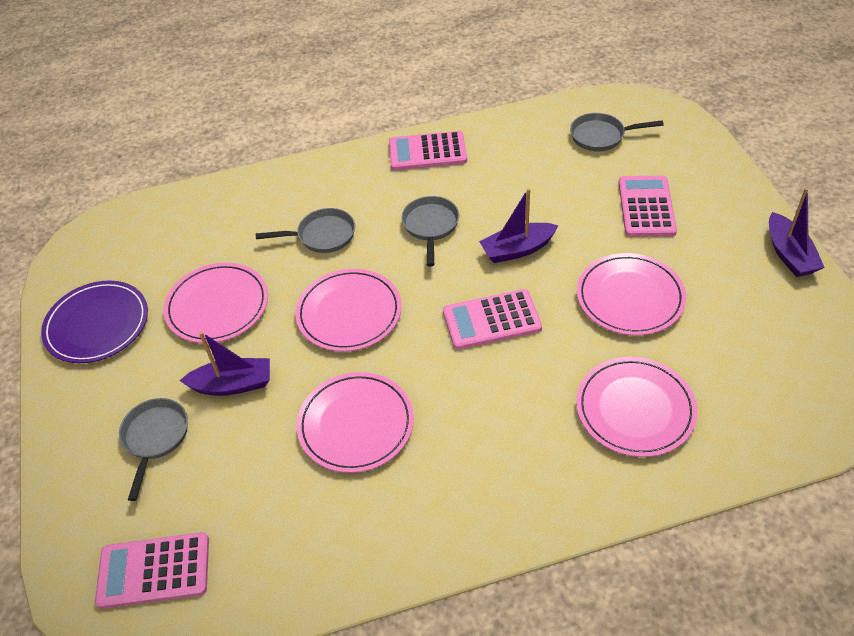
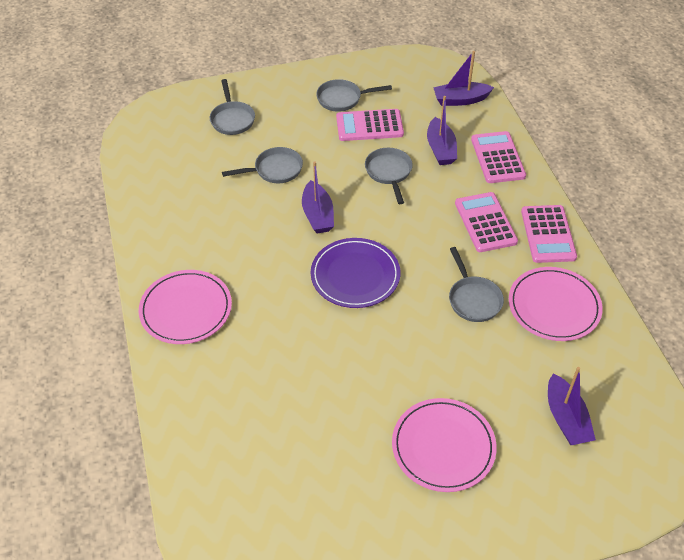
grey pan: [119,398,188,501] [256,208,355,253] [401,196,459,267] [570,113,664,151] = 4 -> [210,79,255,135] [222,147,303,183] [316,79,392,112] [365,148,413,204] [449,247,504,322] = 5
pink plate: [164,263,268,343] [295,269,402,352] [297,372,414,473] [576,357,697,457] [577,253,686,336] = 5 -> [139,270,232,344] [392,398,497,492] [509,267,603,341] = 3
purple boat: [180,331,270,396] [479,188,559,263] [769,188,825,277] = 3 -> [302,161,334,233] [427,96,457,165] [433,51,494,106] [548,367,596,445] = 4

